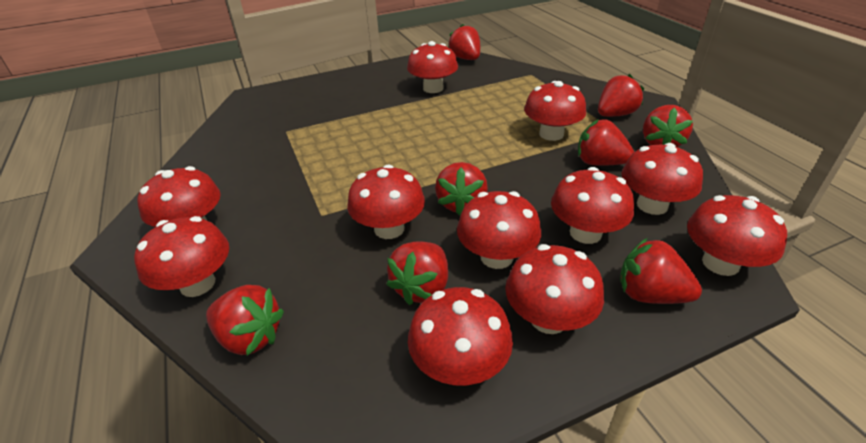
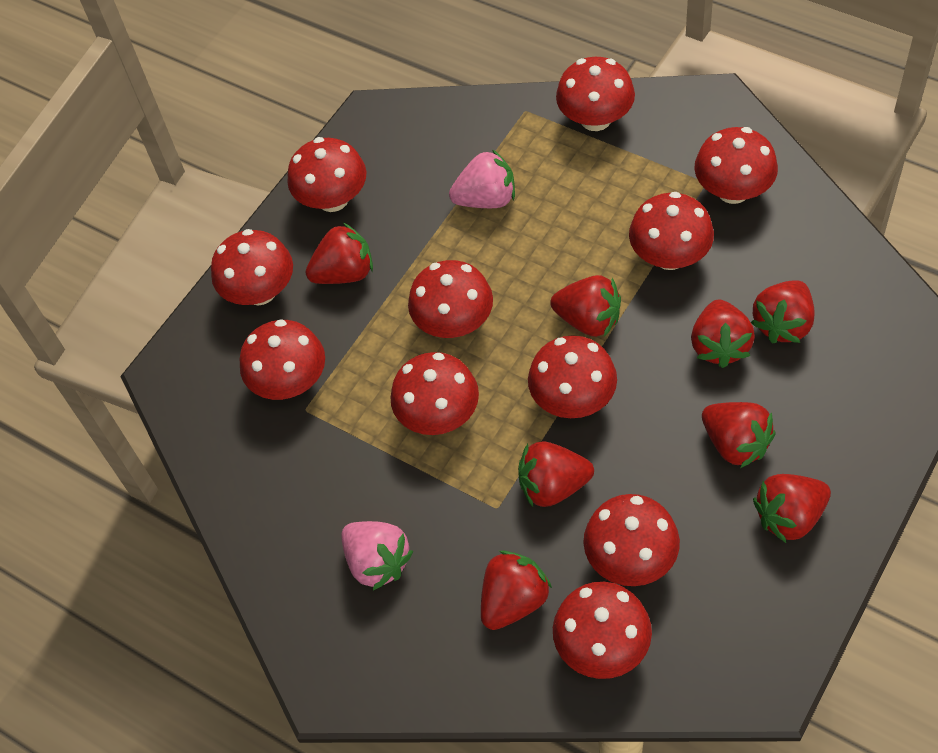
pink strawberry: none = 0 -> [341,521,413,590] [449,149,515,208] = 2

